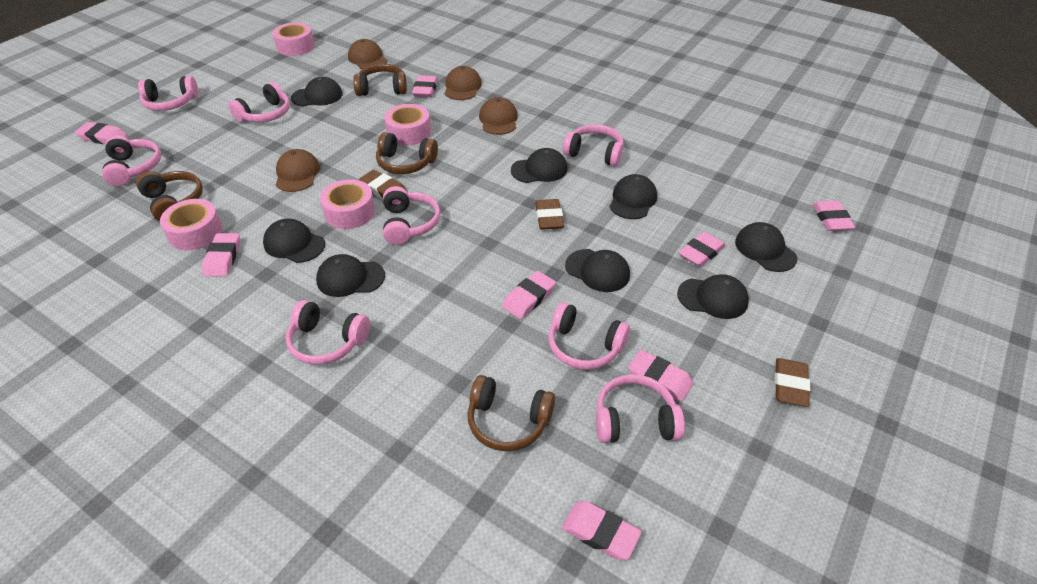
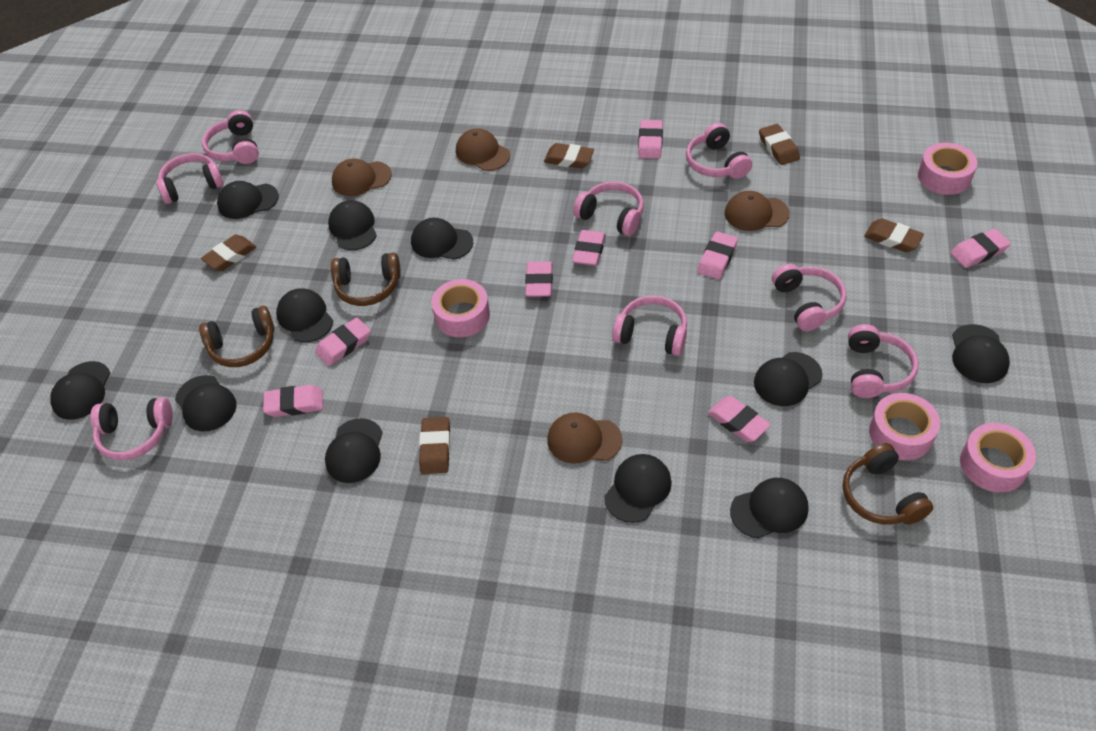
black cap: [263,218,325,263] [291,77,343,106] [316,254,385,297] [511,148,568,183] [565,249,630,292] [610,174,657,219] [677,274,749,319] [735,222,797,272] = 8 -> [50,361,111,420] [175,375,237,431] [217,181,279,219] [276,288,333,342] [325,418,383,483] [328,200,377,250] [411,218,473,260] [604,454,672,523] [730,478,809,539] [754,352,823,406] [952,324,1010,383] = 11
brown eraser: [359,170,408,199] [535,199,564,230] [775,358,810,407] = 3 -> [201,235,256,271] [419,417,450,474] [544,143,594,168] [759,124,800,165] [864,218,924,252] = 5
brown headphones: [136,171,203,221] [353,64,407,96] [376,132,438,174] [467,375,555,451] = 4 -> [199,306,274,367] [331,252,401,306] [843,443,933,525] = 3

